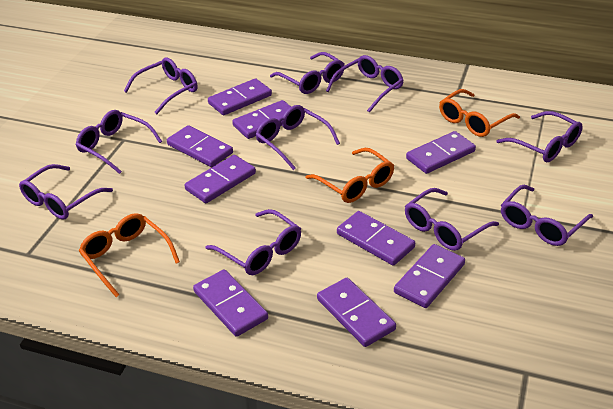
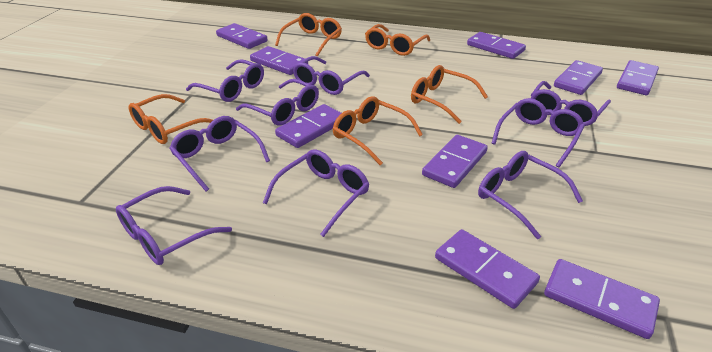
orange glasses: [79,213,180,297] [306,148,394,203] [439,89,520,137] = 3 -> [129,94,213,144] [275,13,342,57] [333,96,423,165] [365,24,430,56] [411,65,488,124] = 5
purple glasses: [19,164,113,219] [76,110,162,174] [124,57,197,114] [205,209,301,275] [256,105,340,170] [270,52,345,94] [326,55,404,113] [405,188,499,251] [496,111,583,162] [501,185,593,246] = 10 -> [116,186,232,265] [169,116,270,191] [186,59,264,102] [236,79,319,126] [263,150,370,237] [293,56,370,95] [478,151,583,239] [492,98,585,168] [531,81,611,126] = 9

